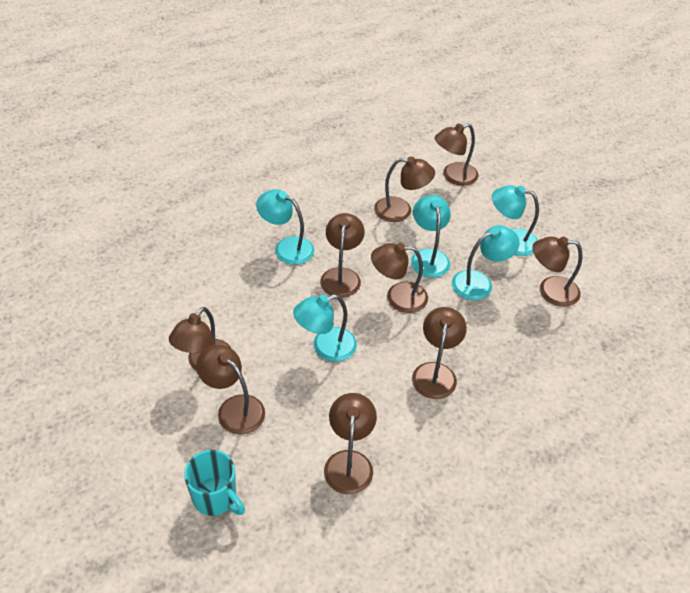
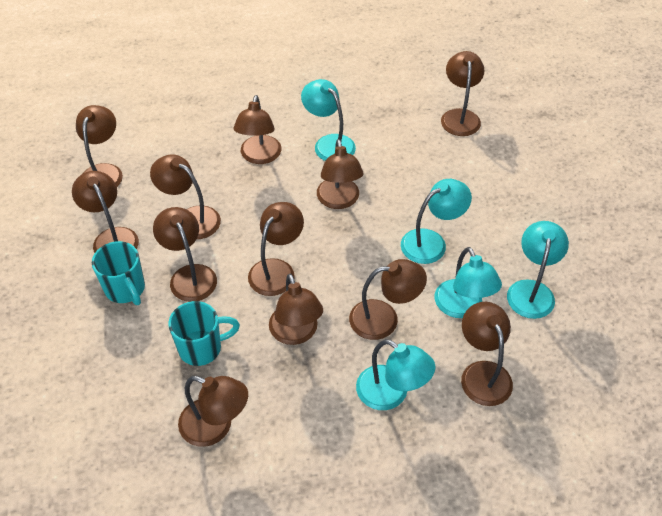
brown lamp: [169,307,231,371] [196,345,265,435] [320,213,365,298] [324,393,377,494] [371,243,428,313] [374,156,435,222] [412,307,467,399] [434,123,479,186] [532,236,582,307] = 9 -> [72,171,139,253] [76,105,123,187] [150,154,221,239] [153,207,217,302] [178,376,248,447] [233,95,281,164] [248,202,304,296] [269,274,323,345] [317,139,364,209] [349,259,427,340] [441,51,484,136] [461,302,513,406] = 12
turquoise mug: [184,450,245,516] = 1 -> [92,241,145,305] [168,301,240,366] = 2

